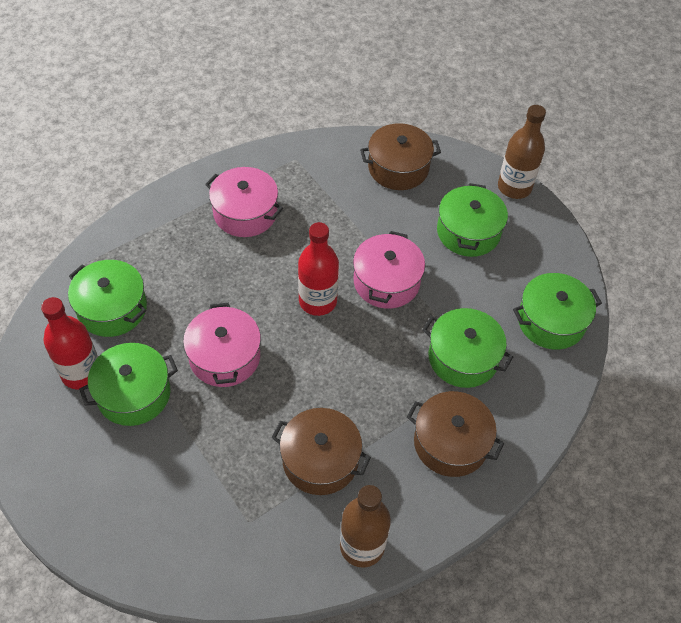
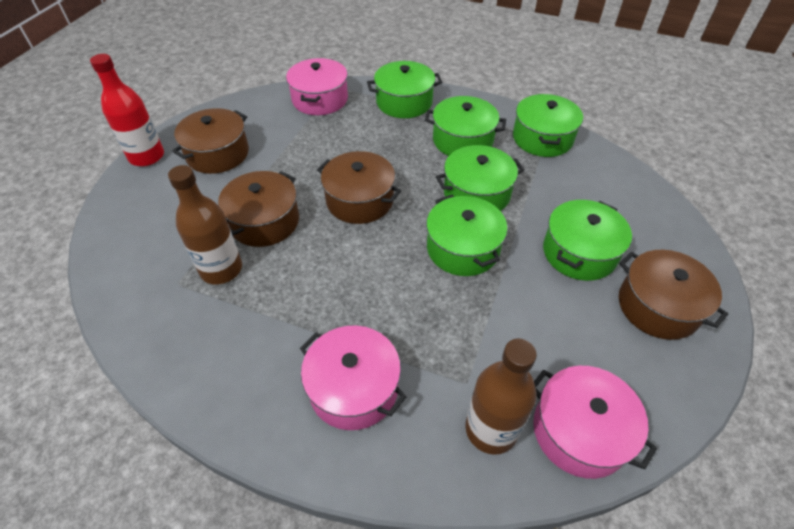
brown pot: [272,408,371,495] [360,123,441,190] [407,391,504,477] = 3 -> [172,108,249,174] [218,171,299,247] [317,151,401,224] [619,250,728,340] = 4
green pot: [68,260,147,337] [79,343,178,426] [423,308,513,388] [437,183,508,257] [513,273,602,350] = 5 -> [367,61,442,118] [425,96,506,156] [426,195,507,276] [436,145,524,211] [513,94,583,157] [543,200,632,281] = 6
red bottle: [41,297,98,389] [298,222,339,316] = 2 -> [90,54,164,166] = 1

